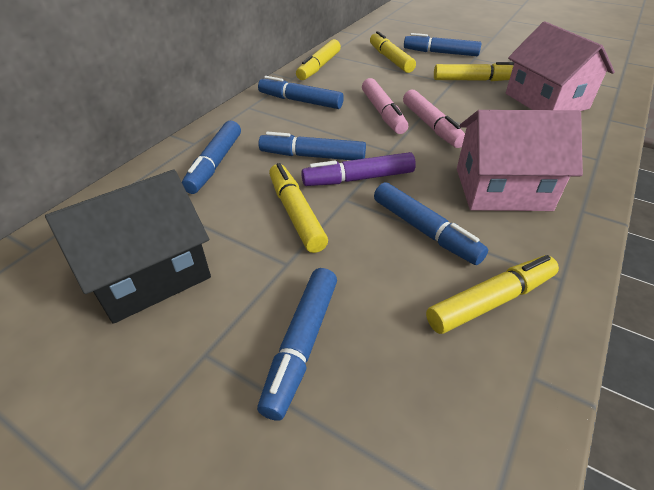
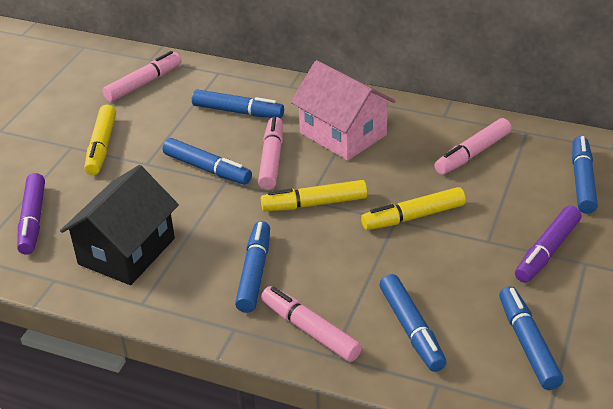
pink house: [457,110,583,211] [506,21,615,111] = 2 -> [291,60,395,161] = 1
pink marker: [362,78,408,134] [403,90,465,148] = 2 -> [103,51,182,102] [258,117,283,190] [261,286,362,362] [434,118,512,175] = 4
purple marker: [301,152,416,186] = 1 -> [17,173,45,254] [515,206,581,283] = 2
yellow marker: [269,163,328,253] [296,39,341,80] [370,31,416,73] [426,255,559,334] [434,62,514,81] = 5 -> [84,105,116,175] [261,180,367,211] [361,187,466,230] = 3

